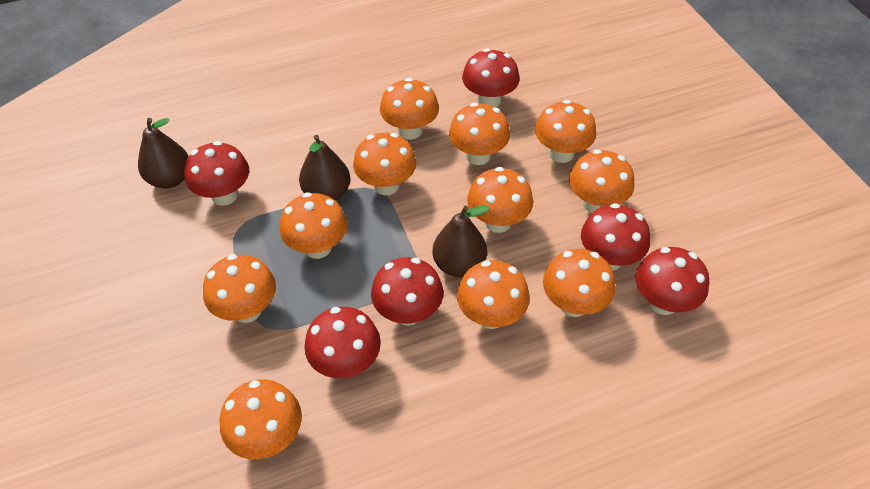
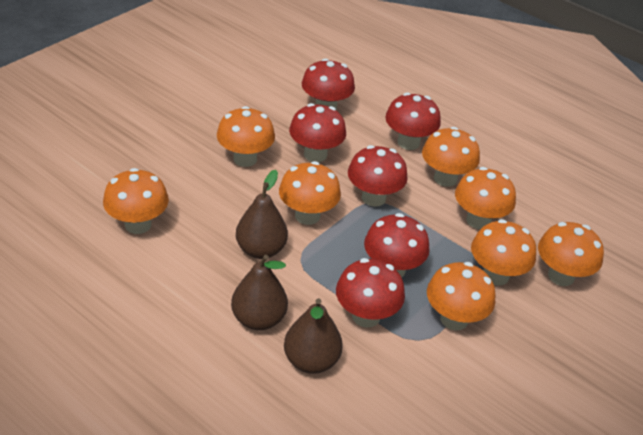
orange mushroom: [203,254,276,323] [220,379,302,460] [280,192,347,259] [353,133,416,195] [380,78,439,140] [449,103,510,165] [457,260,530,329] [467,167,533,233] [535,100,596,163] [543,249,615,317] [569,149,634,213] = 11 -> [103,168,169,234] [217,106,275,167] [279,161,341,225] [422,127,480,187] [427,262,495,331] [455,167,516,229] [471,219,536,286] [538,222,604,286] = 8

